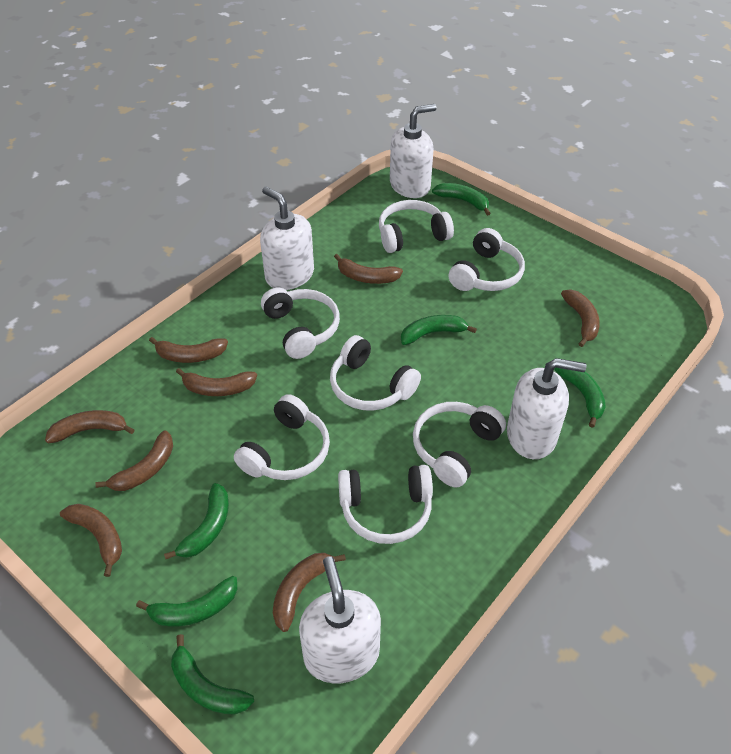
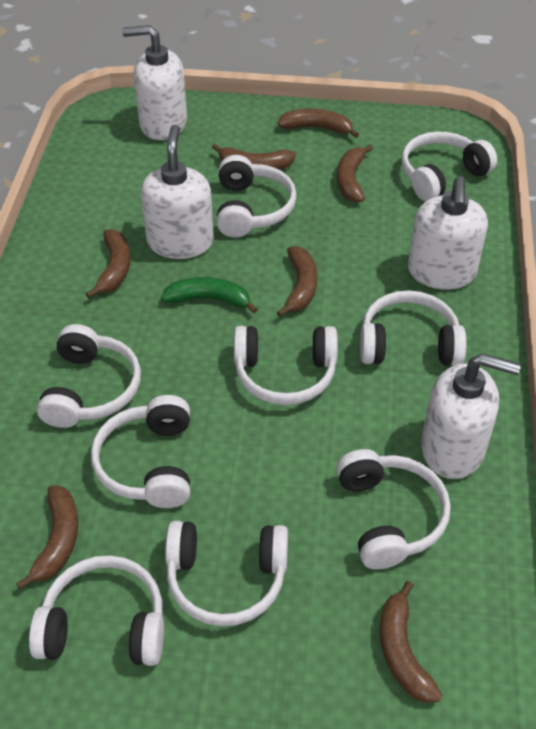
brown banana: [45,410,135,443] [60,504,122,577] [95,430,173,491] [149,337,228,363] [176,368,257,396] [273,553,346,632] [334,254,403,284] [561,289,600,347] = 8 -> [16,485,78,590] [86,229,130,298] [212,143,296,170] [277,246,317,317] [278,108,359,138] [337,144,373,203] [380,581,442,703] = 7
green banana: [136,576,237,626] [164,483,229,559] [171,634,254,715] [401,315,477,345] [432,183,491,216] [554,367,606,428] = 6 -> [161,277,258,313] = 1
white headphones: [234,394,330,480] [261,288,340,359] [330,335,421,411] [338,465,433,544] [379,200,454,253] [413,402,506,488] [449,228,525,291] = 7 -> [29,555,164,666] [37,324,141,428] [91,395,190,508] [165,521,288,626] [216,155,297,238] [234,326,338,405] [336,449,451,569] [360,290,467,366] [401,132,497,201] = 9

